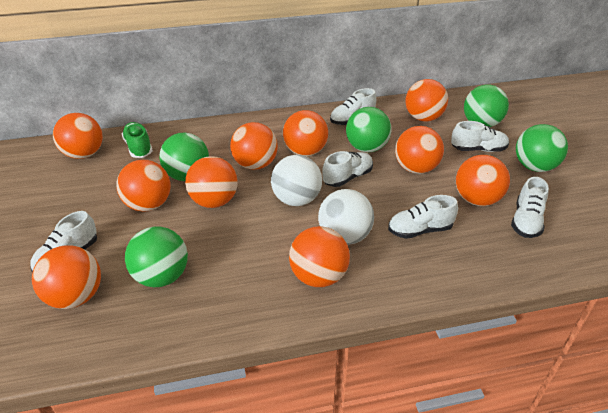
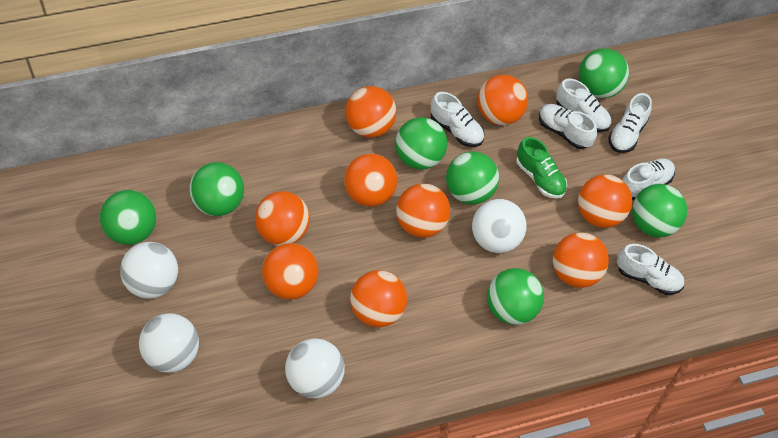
green ball: [125,227,188,287] [159,133,209,181] [346,107,391,152] [464,85,509,127] [516,124,568,172] = 5 -> [100,190,157,245] [189,162,244,216] [395,117,447,170] [446,151,499,205] [487,268,544,325] [579,48,629,98] [632,184,687,237] = 7
orange ball: [32,245,101,309] [53,113,103,159] [117,160,171,211] [185,156,238,208] [230,122,278,170] [283,110,328,156] [289,226,350,287] [395,126,444,174] [405,79,448,122] [456,155,510,206] = 10 -> [255,191,310,246] [262,243,319,300] [344,153,397,207] [345,86,396,138] [350,270,407,327] [396,183,450,238] [477,75,528,125] [553,232,609,288] [578,174,632,228] = 9
white ball: [271,155,322,206] [318,189,374,245] = 2 -> [120,242,178,299] [139,313,199,373] [285,338,344,398] [472,199,526,253] = 4

